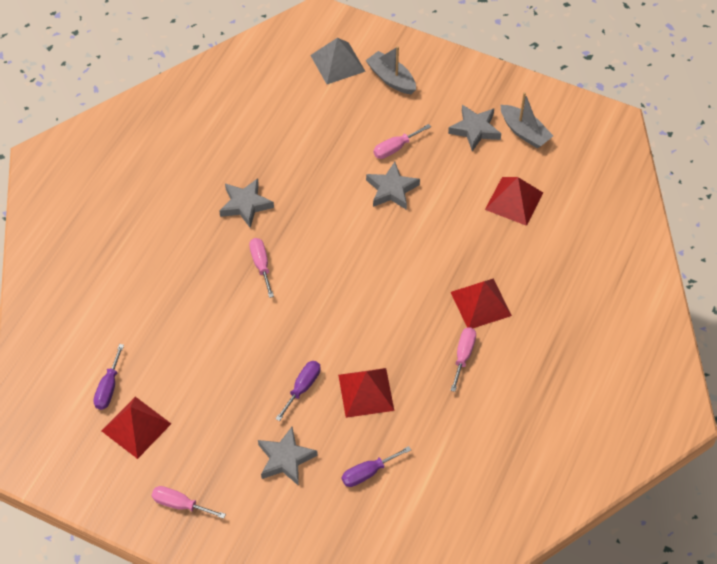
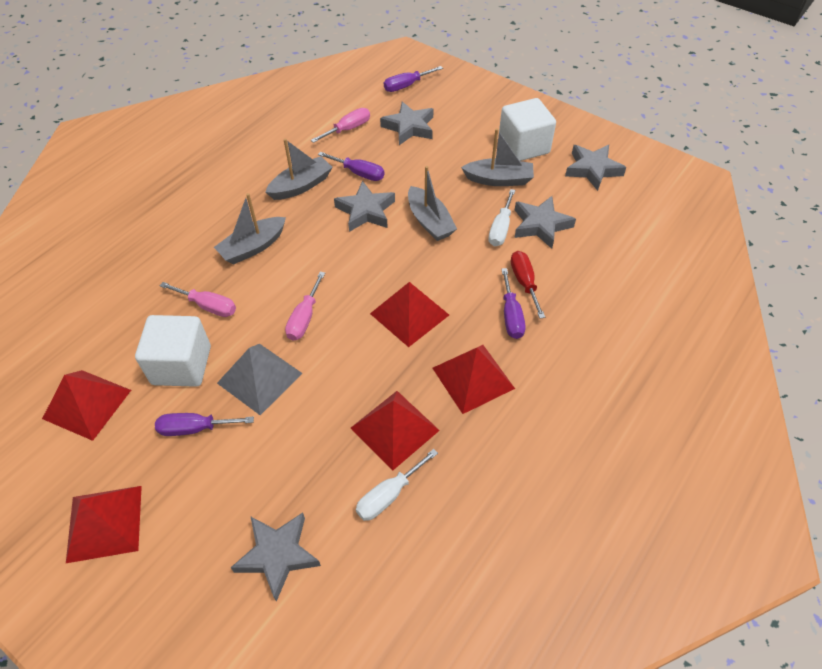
grey boat: [365,46,416,94] [501,92,553,148] = 2 -> [214,193,286,265] [265,139,333,200] [408,166,457,241] [461,128,534,186] = 4
grey star: [219,178,274,228] [258,427,318,486] [366,162,420,210] [448,105,501,151] = 4 -> [231,513,321,602] [334,181,395,232] [380,101,434,145] [514,196,576,249] [565,145,626,191] = 5
pink screwdriver: [152,486,226,519] [249,238,274,298] [373,124,431,159] [450,327,476,392] = 4 -> [160,282,236,317] [285,272,325,340] [311,108,370,143] = 3
purple screwdriver: [93,344,124,410] [275,361,321,421] [342,446,411,487] = 3 -> [155,413,254,436] [318,152,385,181] [384,66,443,92] [501,268,526,339] = 4
red pyramid: [102,397,171,459] [338,368,394,418] [451,278,512,328] [485,177,543,226] = 4 -> [42,370,131,441] [66,486,142,563] [351,391,440,471] [370,282,449,347] [432,345,515,414] = 5
red screwdriver: none = 0 -> [511,251,545,319] = 1
white cube: none = 0 -> [135,315,211,387] [499,98,556,161] = 2
white screwdriver: none = 0 -> [356,449,438,521] [488,189,515,246] = 2

